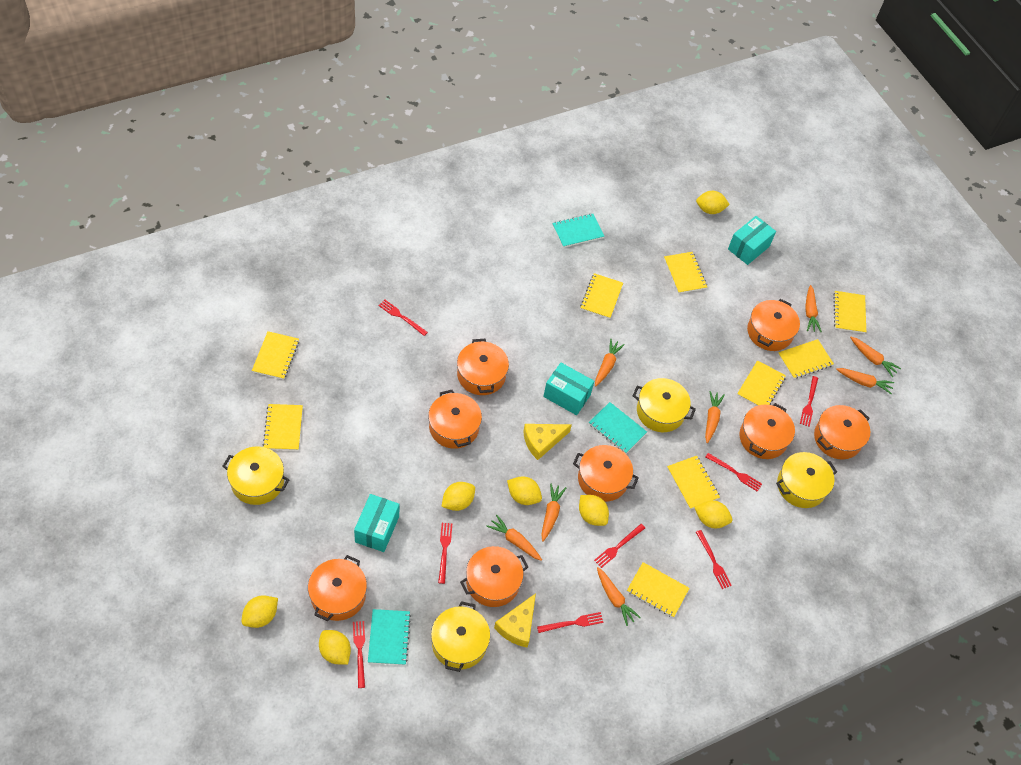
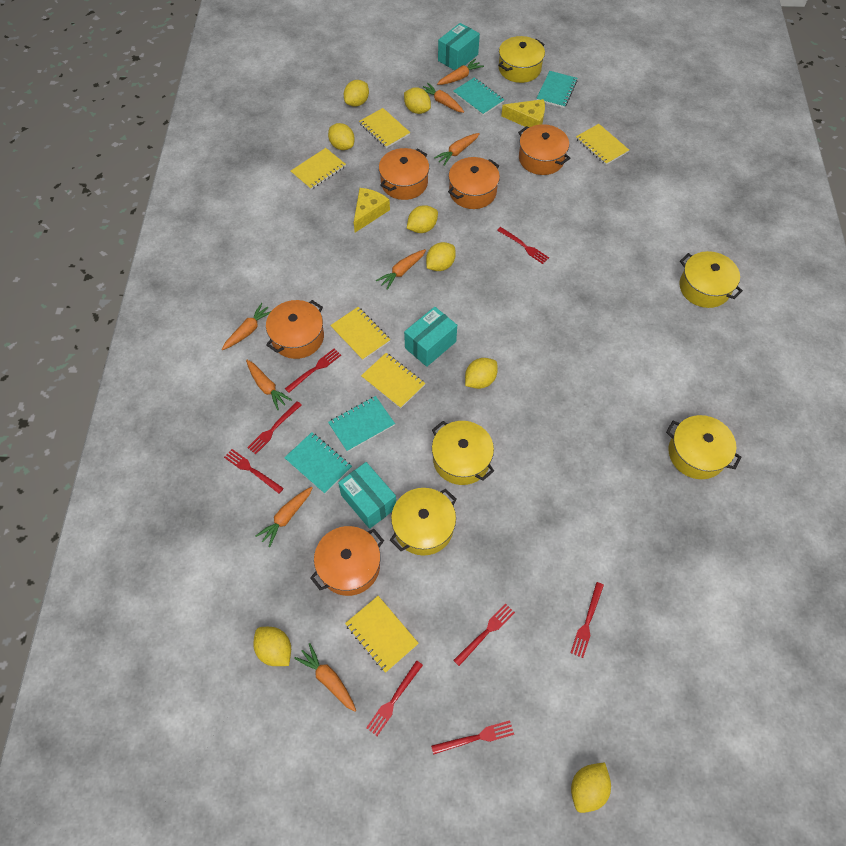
orange pot: [308,555,367,621] [428,390,482,449] [457,339,509,395] [460,546,528,607] [573,445,639,502] [739,403,795,459] [747,299,800,351] [814,405,870,459] = 8 -> [266,300,324,359] [310,526,384,596] [379,148,429,200] [448,157,500,209] [518,124,570,175] = 5
turquoise notebook: [368,609,411,665] [552,214,604,248] [589,402,647,454] = 3 -> [284,432,352,494] [328,396,395,452] [453,77,504,115] [536,71,577,108] = 4
yellow lemon: [241,596,278,628] [319,630,351,665] [442,482,475,511] [507,476,542,505] [579,495,609,526] [694,500,732,528] [696,191,730,214] = 7 -> [253,627,291,666] [328,123,355,150] [344,80,369,107] [404,87,431,114] [407,205,438,233] [426,242,456,271] [465,358,498,389] [571,762,611,813] = 8
yellow notebook: [252,331,299,380] [263,404,303,450] [580,273,623,319] [627,562,689,618] [664,252,707,294] [667,456,720,509] [737,360,786,406] [778,339,834,379] [833,291,866,333] = 9 -> [291,148,346,190] [330,307,391,360] [345,596,419,673] [359,108,410,148] [361,353,426,409] [576,124,629,165] = 6
yellow pot: [222,446,289,505] [431,601,490,672] [633,378,696,432] [776,452,837,508] = 4 -> [390,488,457,556] [432,421,494,485] [498,36,545,83] [666,415,742,479] [679,251,743,308] = 5

